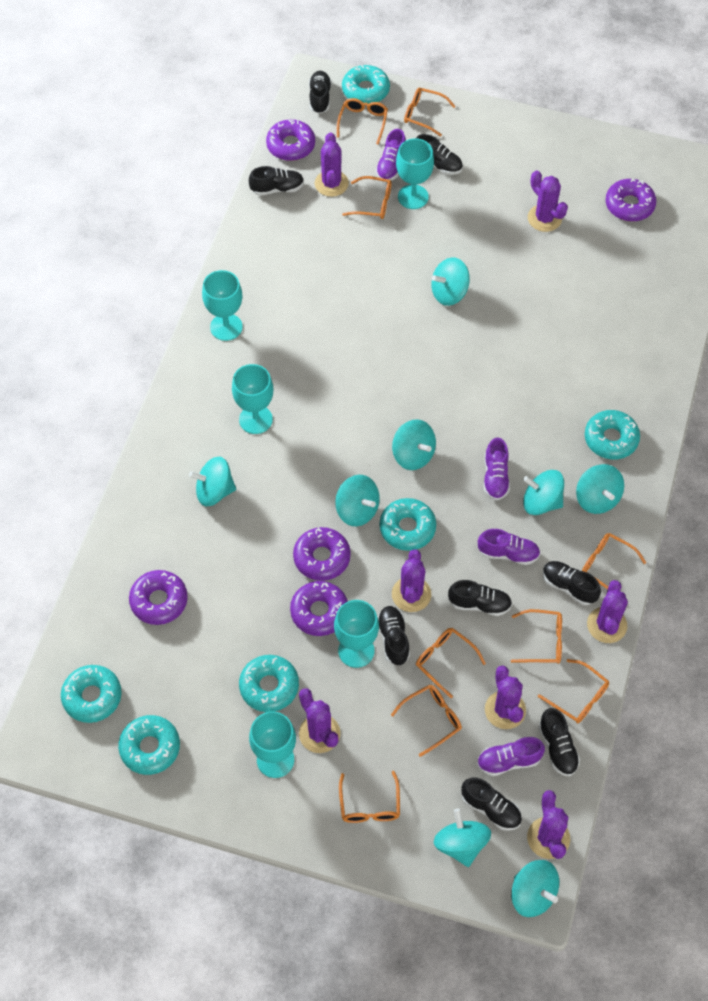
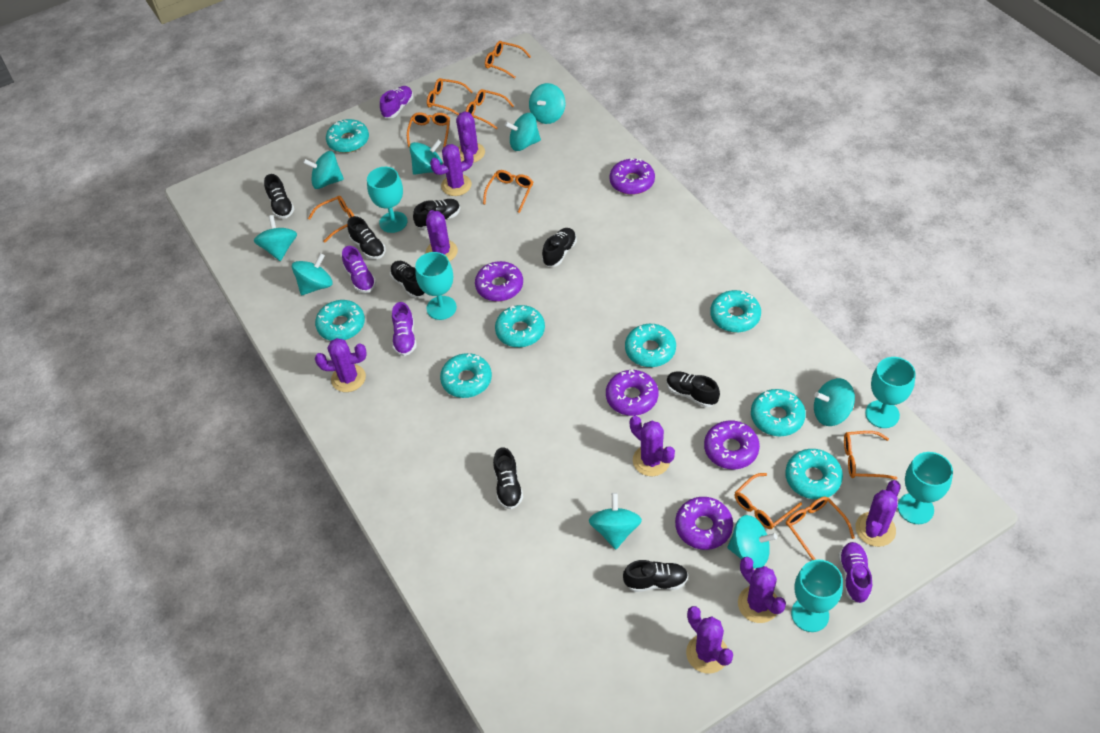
purple cactus: [299,688,341,753] [315,133,349,197] [392,549,431,612] [485,665,526,729] [527,790,570,859] [528,171,568,232] [587,580,628,643] = 7 -> [315,338,367,392] [426,210,458,262] [430,144,474,196] [456,111,485,163] [630,416,675,476] [686,606,733,673] [738,557,786,623] [856,480,901,547] = 8
turquoise donut: [61,665,122,723] [118,715,180,775] [239,655,299,712] [342,65,390,104] [380,498,436,551] [585,410,640,460] = 6 -> [315,300,365,341] [326,119,369,153] [440,353,492,398] [495,305,545,347] [625,324,676,367] [710,290,761,333] [751,389,806,436] [785,449,843,499] = 8
turquoise spinning top: [189,457,236,507] [335,475,380,526] [392,419,436,470] [431,257,470,306] [434,809,491,867] [511,860,559,917] [523,470,564,515] [576,464,624,514] = 8 -> [254,215,297,261] [292,253,333,295] [303,151,344,189] [410,140,443,175] [505,113,541,151] [529,83,566,124] [589,493,642,549] [727,515,777,569] [814,378,855,426] = 9

